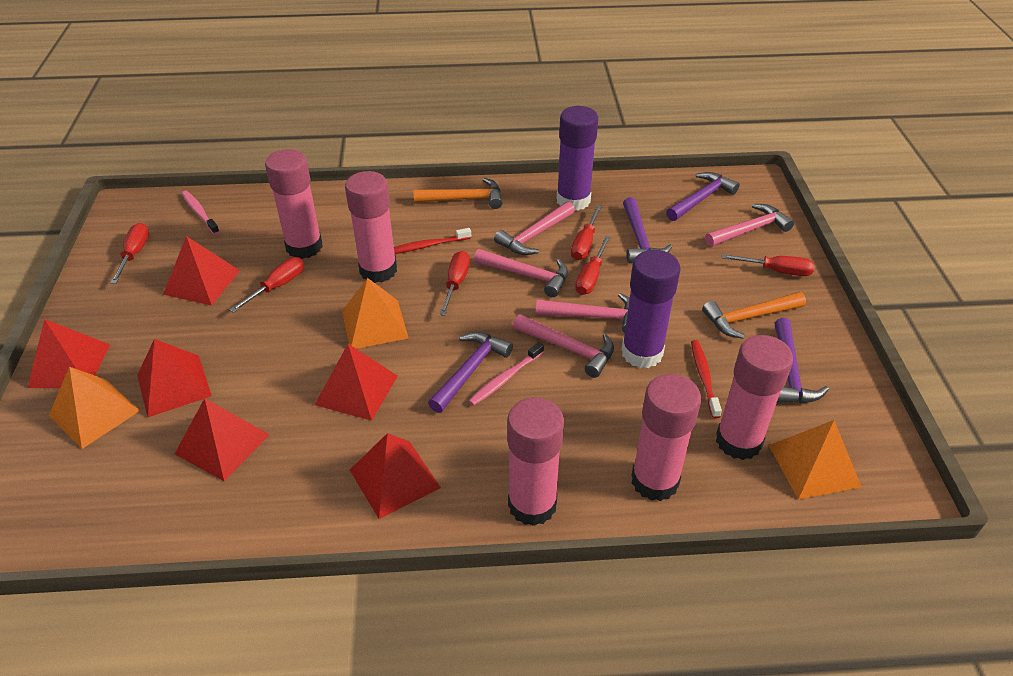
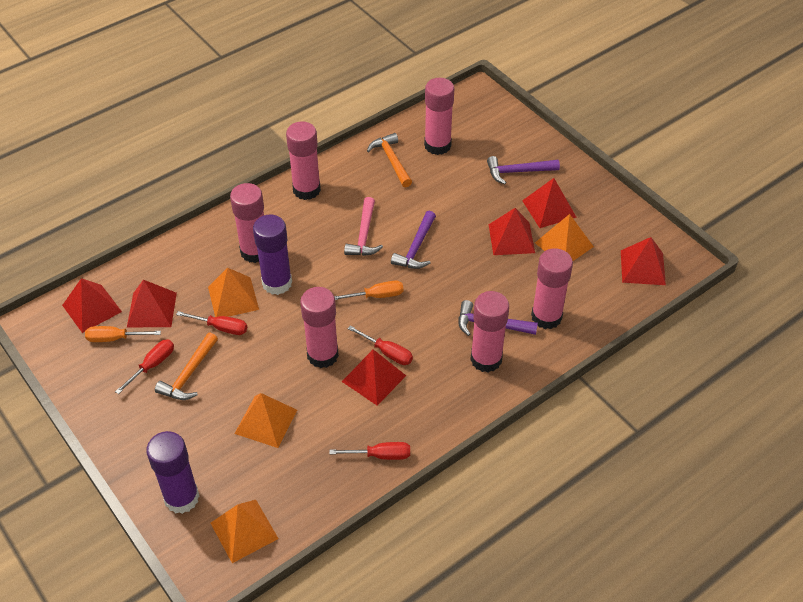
orange pyramid: [49,367,140,449] [342,278,408,349] [769,420,862,500] = 3 -> [208,268,259,317] [211,500,279,563] [234,393,297,448] [535,214,594,261] = 4
orange screwdriver: none = 0 -> [85,326,161,342] [334,281,404,300] = 2
pink glue stick: [265,149,323,259] [345,171,397,283] [507,397,564,526] [631,374,701,501] [716,335,793,460] = 5 -> [230,183,264,263] [286,122,321,200] [300,287,339,368] [424,78,454,155] [470,291,509,372] [531,248,573,329] = 6
pink hammer: [474,249,568,297] [494,201,575,255] [513,314,614,378] [536,293,630,333] [705,204,794,247] = 5 -> [344,197,383,256] = 1
pink toothbrush: [182,191,220,235] [469,342,544,406] = 2 -> none = 0
purple hammer: [428,332,513,413] [623,197,672,263] [666,172,740,221] [774,318,829,403] = 4 -> [391,211,436,269] [458,300,538,336] [487,156,560,184] = 3
red screwdriver: [110,223,149,284] [230,257,304,313] [439,251,470,316] [571,205,602,260] [575,236,611,295] [722,254,815,276] = 6 -> [115,339,174,394] [176,311,247,335] [329,442,410,460] [348,325,413,365] = 4
red toothbrush: [394,228,471,254] [691,340,722,418] = 2 -> none = 0

